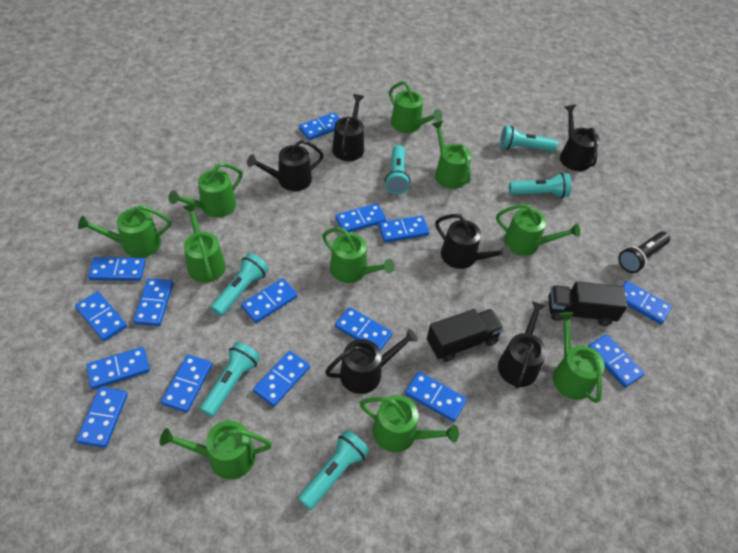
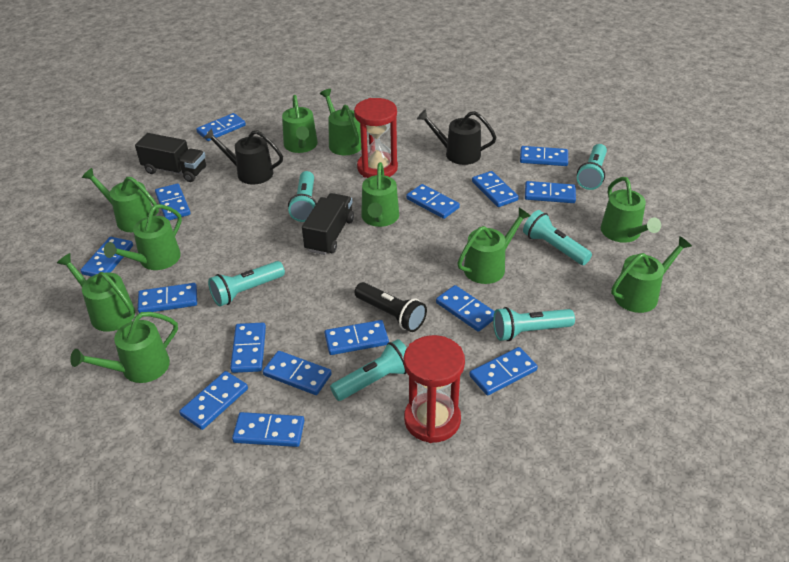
black watering can: [247,140,324,191] [325,329,418,394] [332,94,364,161] [435,214,511,269] [498,301,547,389] [560,105,600,171] = 6 -> [204,128,283,185] [417,109,497,165] = 2
red hourglass: none = 0 -> [354,98,398,178] [404,335,465,443] = 2

